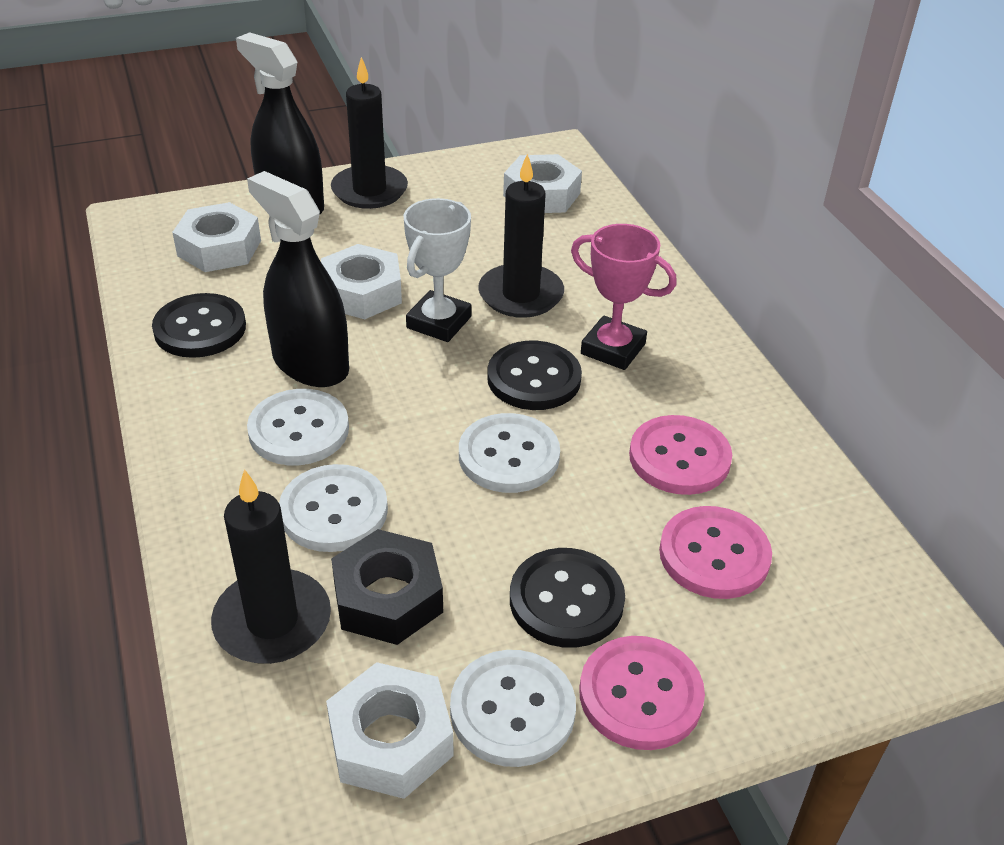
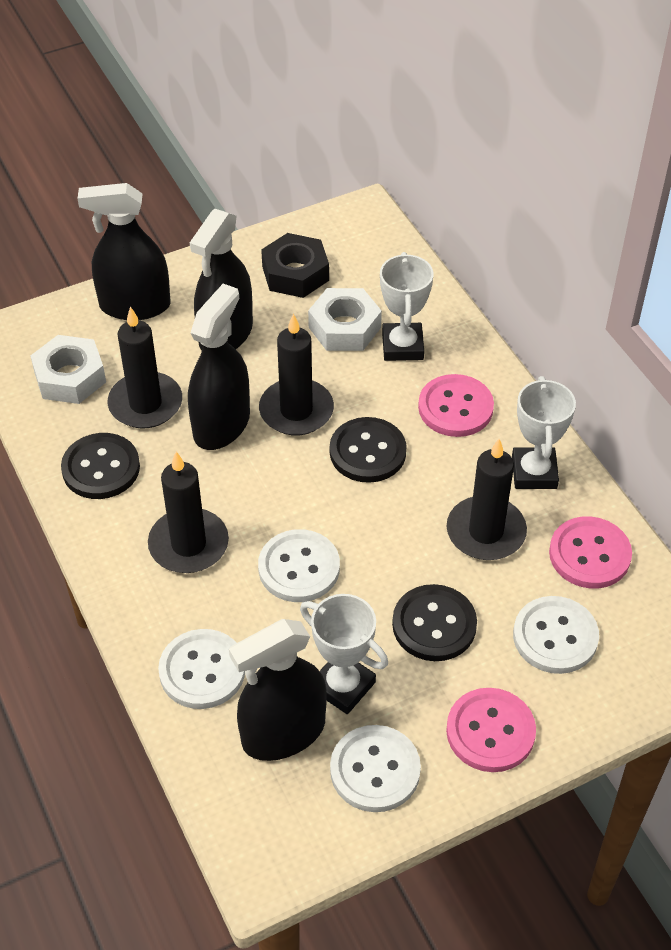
black candle: [211,469,331,664] [331,57,408,209] [478,154,564,318] = 3 -> [108,307,182,429] [148,452,229,573] [259,314,334,435] [447,439,527,560] = 4
black spray bottle: [236,32,324,215] [247,171,349,387] = 2 -> [77,183,171,320] [188,284,250,450] [190,209,253,351] [229,619,327,761] = 4
pink trophy: [571,224,677,370] = 1 -> none = 0
white nut: [172,202,261,272] [321,244,402,319] [326,662,453,799] [503,154,582,213] = 4 -> [30,335,106,404] [308,288,382,351] = 2
white trophy: [404,198,471,342] = 1 -> [300,594,388,714] [380,252,434,361] [512,376,576,489] = 3

